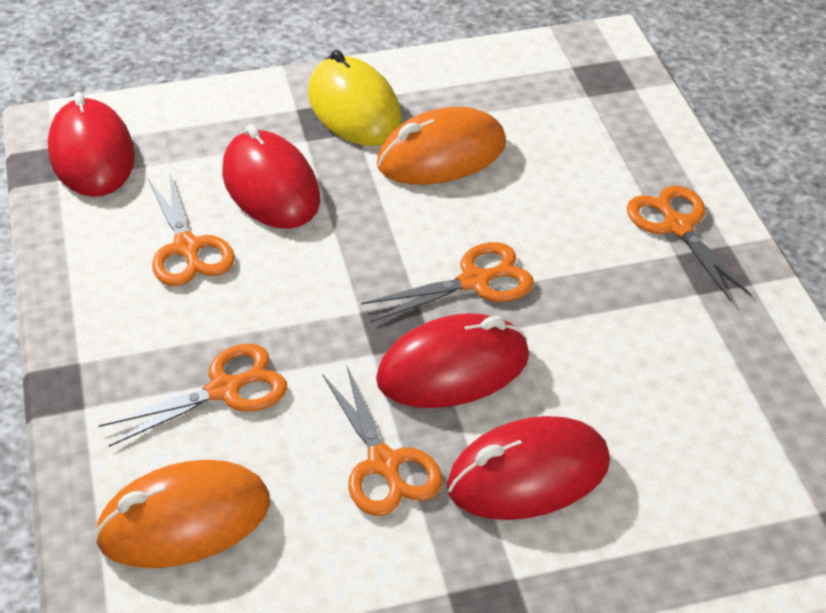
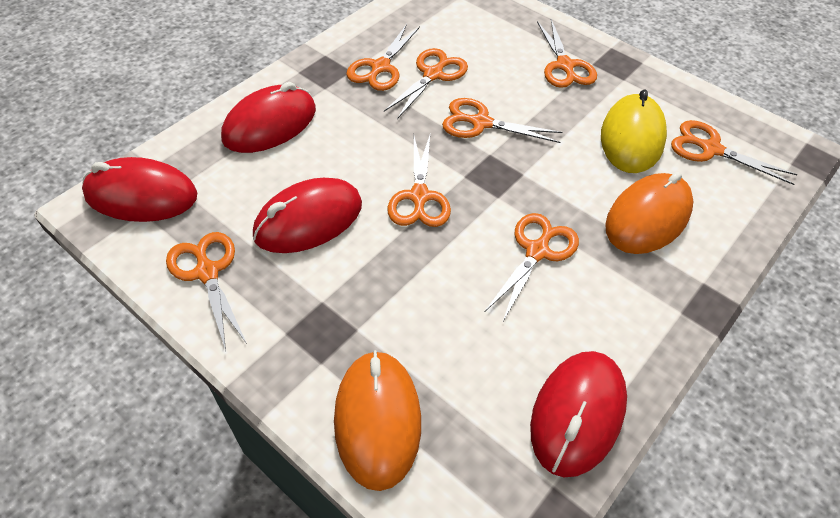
orange scissors: [99,343,287,447] [148,174,235,286] [323,367,443,516] [361,242,534,322] [627,186,751,301] = 5 -> [166,232,247,351] [346,24,420,91] [384,48,468,119] [387,135,451,227] [442,98,562,143] [485,213,579,323] [537,19,597,88] [671,120,798,185] = 8

